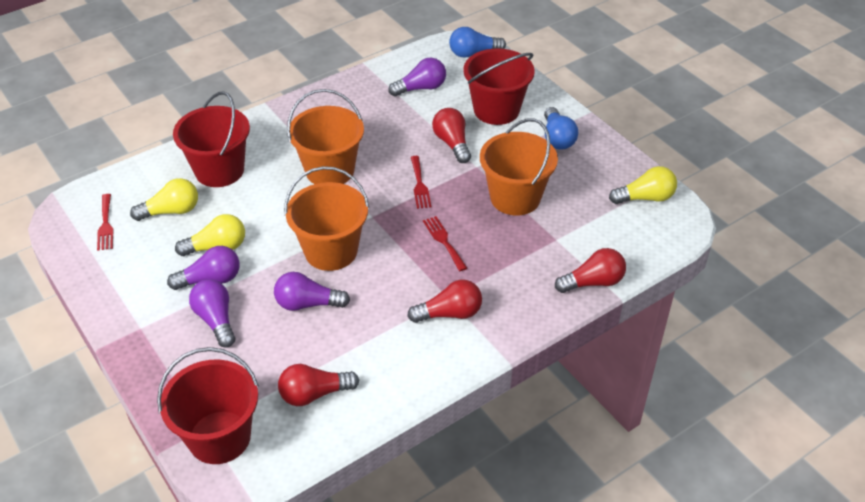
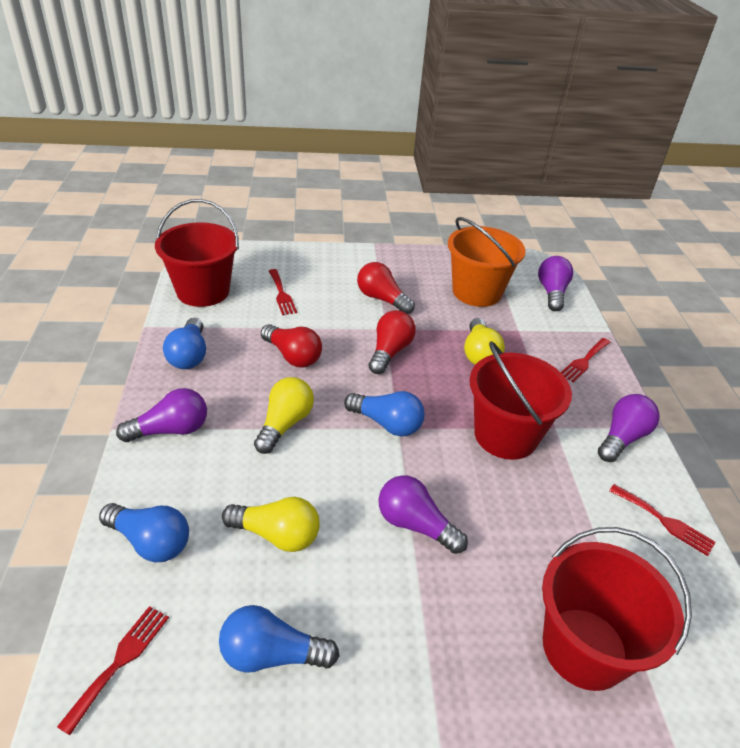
blue light bulb: [449,27,506,58] [544,107,578,150] = 2 -> [99,503,189,562] [163,318,206,369] [219,605,340,673] [344,391,425,437] = 4
orange bucket: [284,166,369,271] [287,89,364,184] [480,118,558,215] = 3 -> [448,217,526,307] = 1
red fork: [97,194,113,251] [411,156,431,209] [423,216,467,271] = 3 -> [57,606,169,735] [269,269,297,315] [561,338,611,382] [609,484,716,556] = 4
red light bulb: [278,364,359,406] [407,280,482,323] [432,108,471,163] [555,248,626,293] = 4 -> [261,324,322,367] [357,262,415,314] [369,310,416,374] = 3

